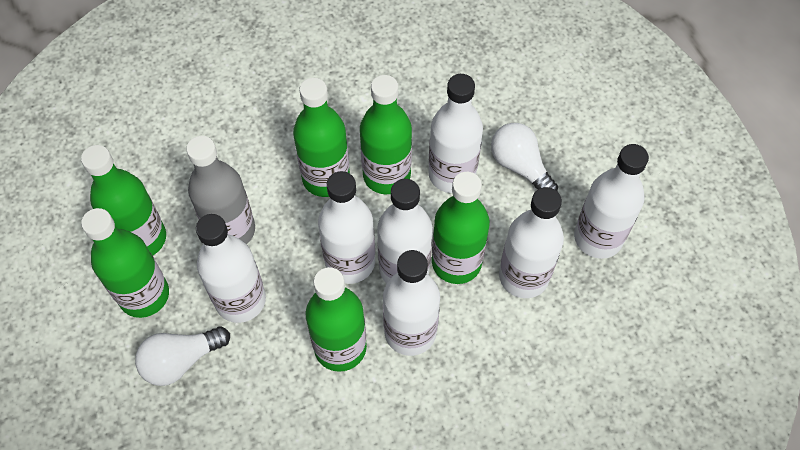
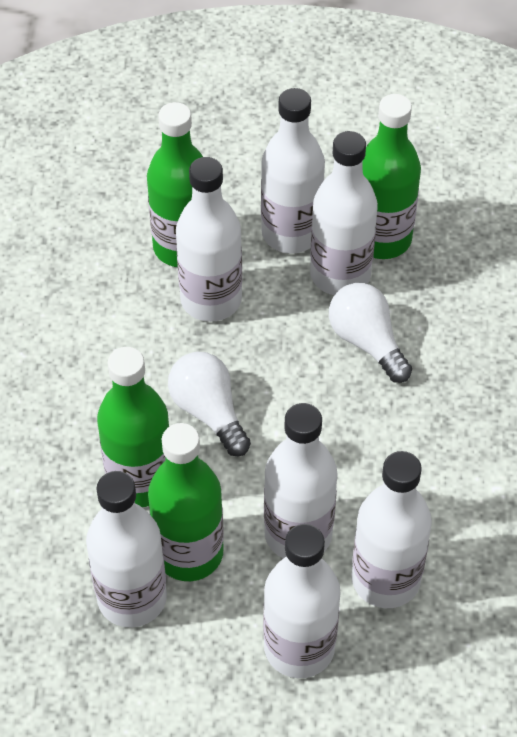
green bottle: [81,145,166,256] [81,208,169,318] [293,78,350,197] [306,267,367,372] [360,75,412,194] [432,172,490,284] = 6 -> [97,347,169,507] [147,102,203,267] [148,423,224,581] [362,94,421,259] = 4
grey bottle: [186,136,255,244] = 1 -> none = 0

